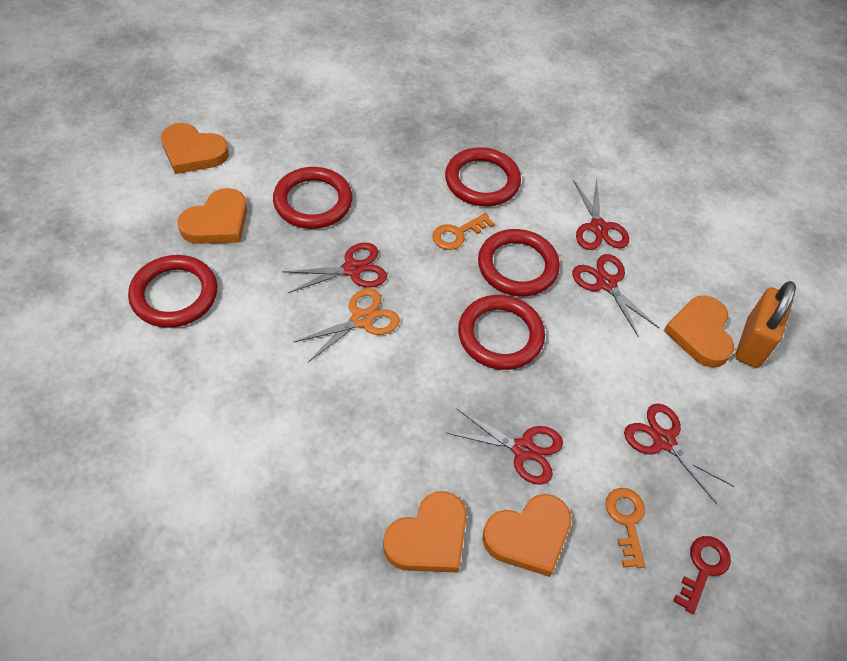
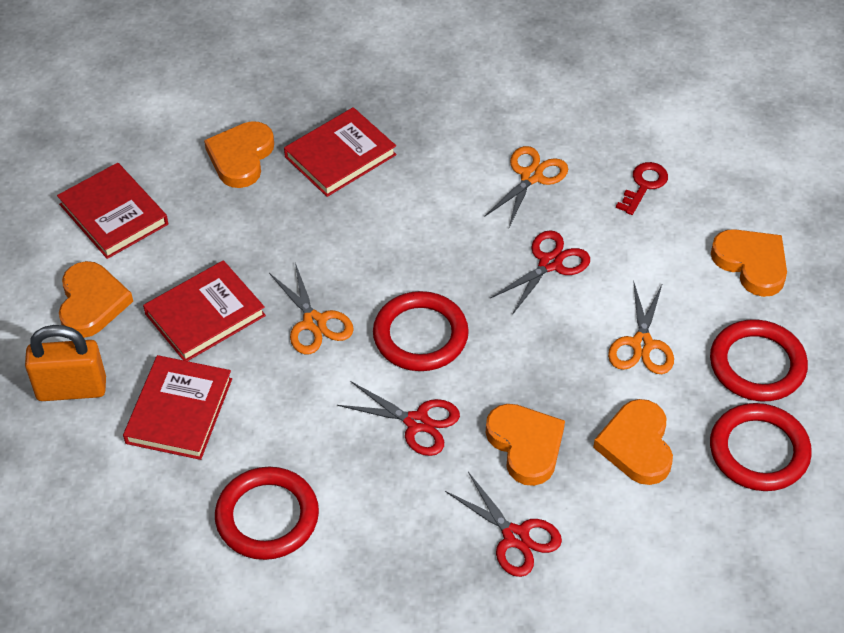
orange key: [432,213,495,250] [606,488,645,568] = 2 -> none = 0
orange scissors: [294,288,400,362] = 1 -> [269,263,354,354] [484,146,568,227] [608,281,674,374] = 3
red book: none = 0 -> [57,163,168,259] [123,355,232,460] [143,260,266,361] [284,107,396,197] = 4
red ring: [128,255,217,328] [273,167,352,229] [445,147,521,206] [458,295,545,370] [478,229,560,296] = 5 -> [215,467,319,560] [373,291,469,371] [710,319,808,401] [710,403,812,491] = 4
red scissors: [282,243,387,293] [447,408,563,485] [572,254,659,338] [574,179,629,250] [624,404,735,504] = 5 -> [337,381,460,456] [445,472,562,577] [490,230,590,315] = 3

